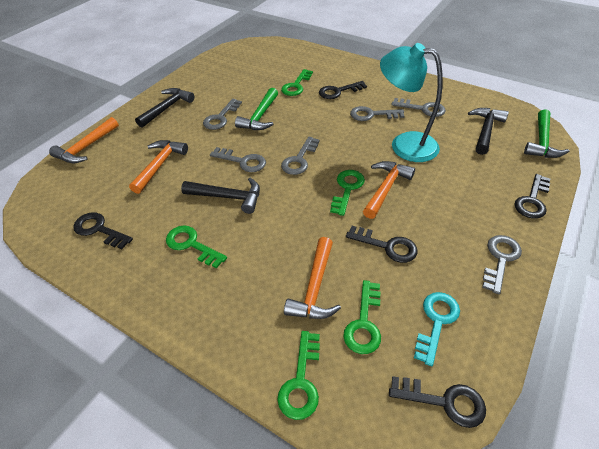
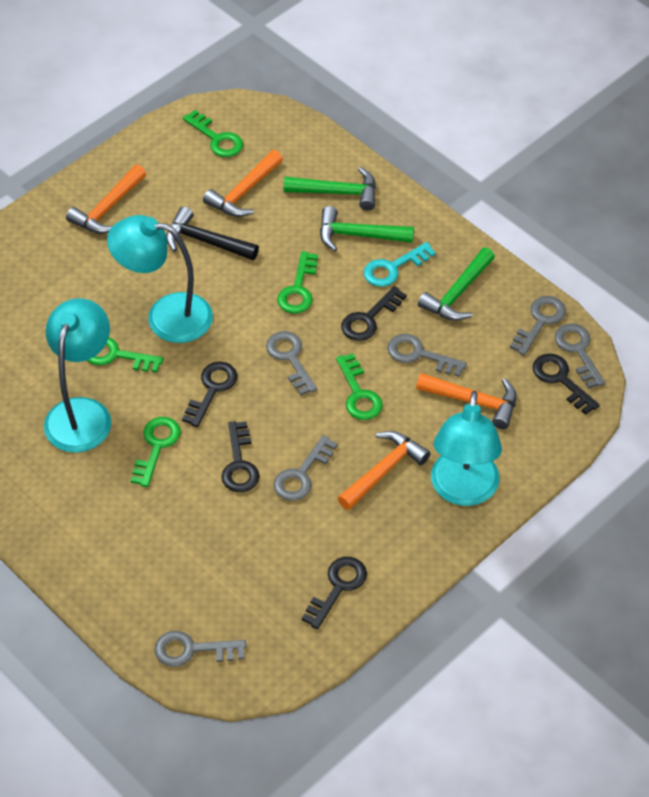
black hammer: [135,88,194,128] [181,177,260,214] [468,108,509,155] = 3 -> [166,206,259,260] = 1
green hammer: [235,88,278,130] [524,109,570,158] = 2 -> [284,167,376,211] [320,206,414,251] [418,247,495,321] = 3
turquoise lamp: [380,43,443,162] = 1 -> [44,298,111,453] [107,215,213,343] [431,391,502,506] = 3

